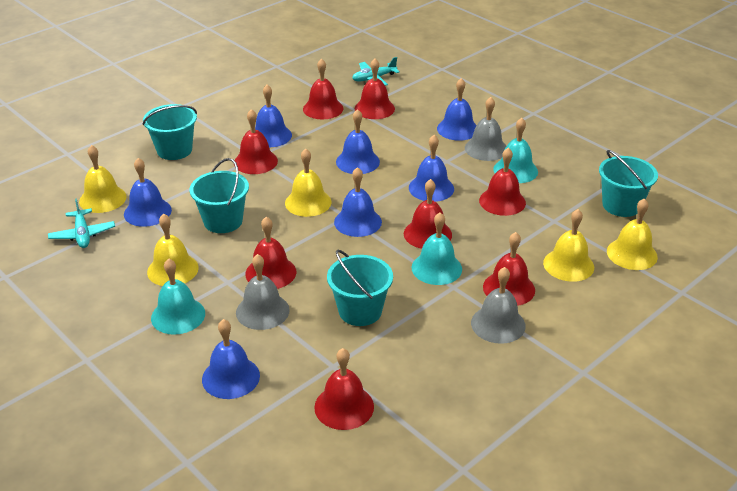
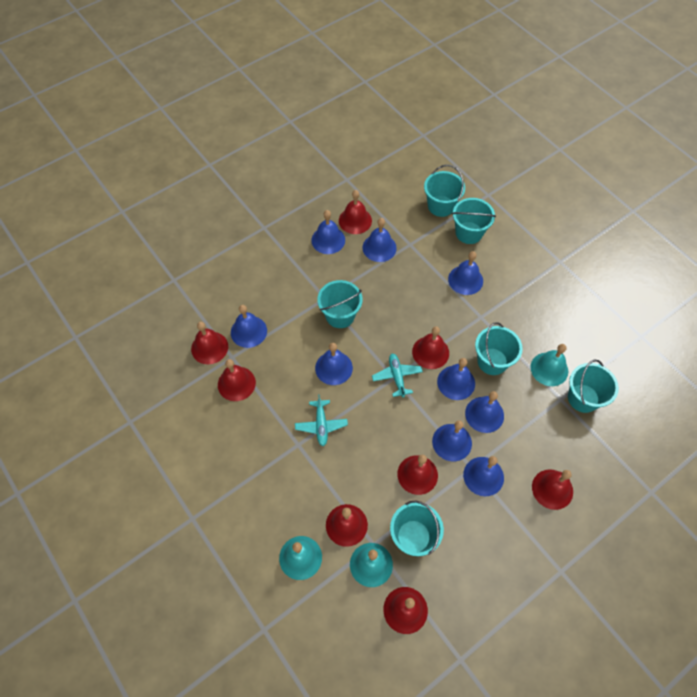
blue bell: [124,158,172,227] [202,319,260,399] [255,85,292,147] [334,167,382,237] [336,109,380,174] [409,135,454,202] [437,78,477,141] = 7 -> [231,305,267,348] [311,210,345,254] [315,343,353,385] [362,218,397,262] [432,420,472,461] [437,358,475,400] [448,251,483,295] [463,456,504,496] [465,391,504,433] = 9
grey bell: [236,254,290,330] [465,97,506,161] [471,267,526,344] = 3 -> none = 0
turquoise bucket: [143,104,197,160] [189,158,249,233] [327,250,393,326] [599,150,658,217] = 4 -> [317,280,363,328] [390,500,444,556] [424,165,465,217] [452,198,496,244] [475,322,523,375] [568,359,619,413] = 6
yellow bell: [79,145,126,213] [147,214,199,286] [285,148,331,217] [543,209,594,282] [607,198,658,270] = 5 -> none = 0

